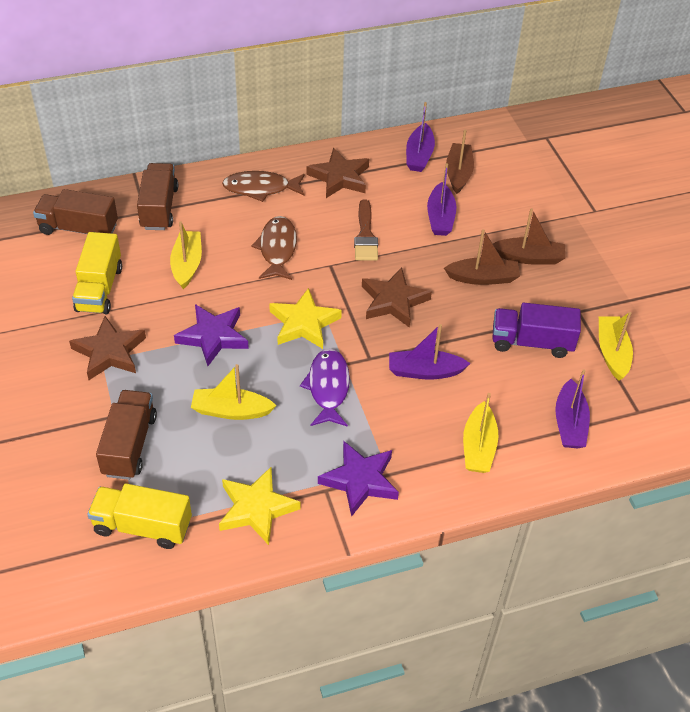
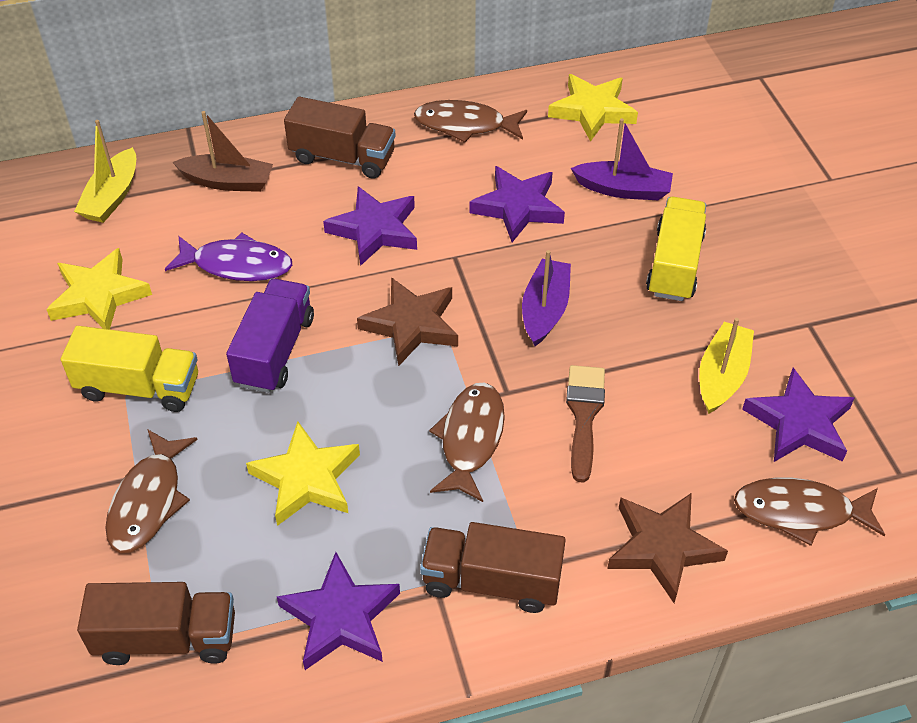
brown boat: [444,229,520,285] [446,130,474,194] [493,208,565,265] = 3 -> [172,111,273,192] = 1
brown fish: [222,171,305,202] [252,216,297,280] = 2 -> [105,429,198,553] [414,100,527,143] [429,383,505,502] [734,478,885,546] = 4
brown star: [69,316,146,380] [306,148,369,198] [362,267,432,328] = 3 -> [357,277,458,366] [607,493,728,603] = 2
purple boat: [389,324,471,380] [406,102,435,172] [427,163,457,236] [555,369,590,448] = 4 -> [522,250,571,346] [571,118,673,200] = 2
purple star: [174,304,249,366] [318,441,399,517] = 2 -> [277,552,400,670] [323,186,417,266] [469,166,565,242] [742,368,854,462] = 4
yellow boat: [170,221,202,289] [191,364,277,420] [463,393,498,473] [599,312,633,381] = 4 -> [74,120,136,223] [699,318,754,414] = 2
yellow star: [219,467,301,545] [269,288,342,349] = 2 -> [46,248,152,330] [246,421,360,526] [548,74,638,142] = 3

